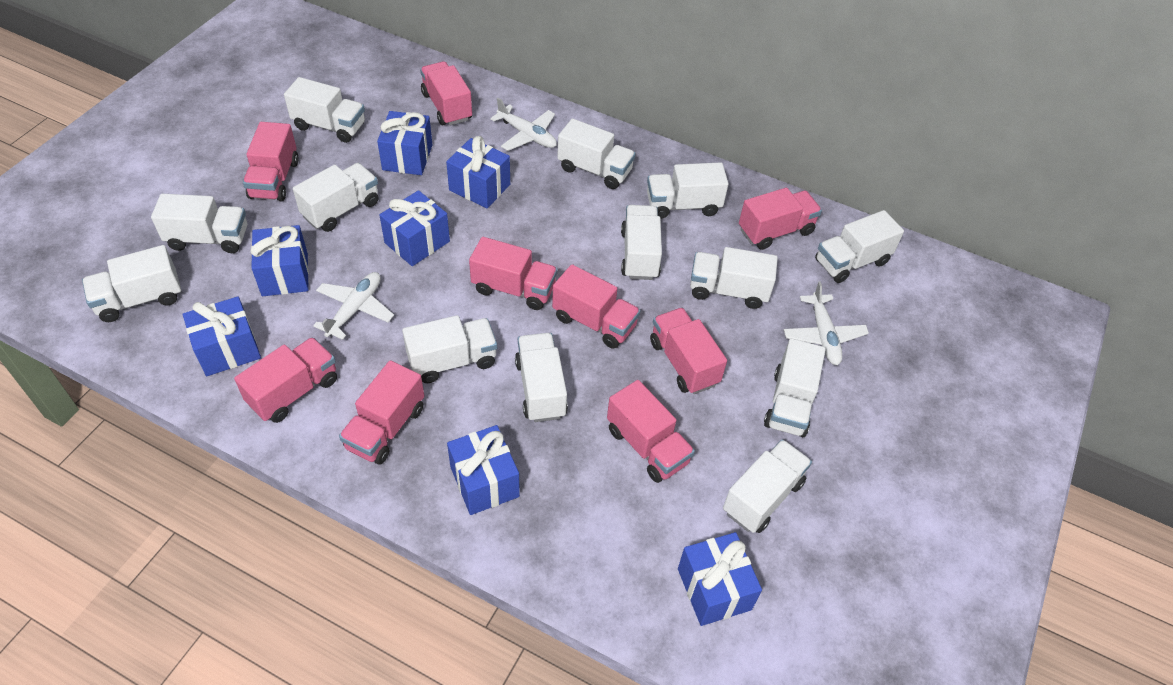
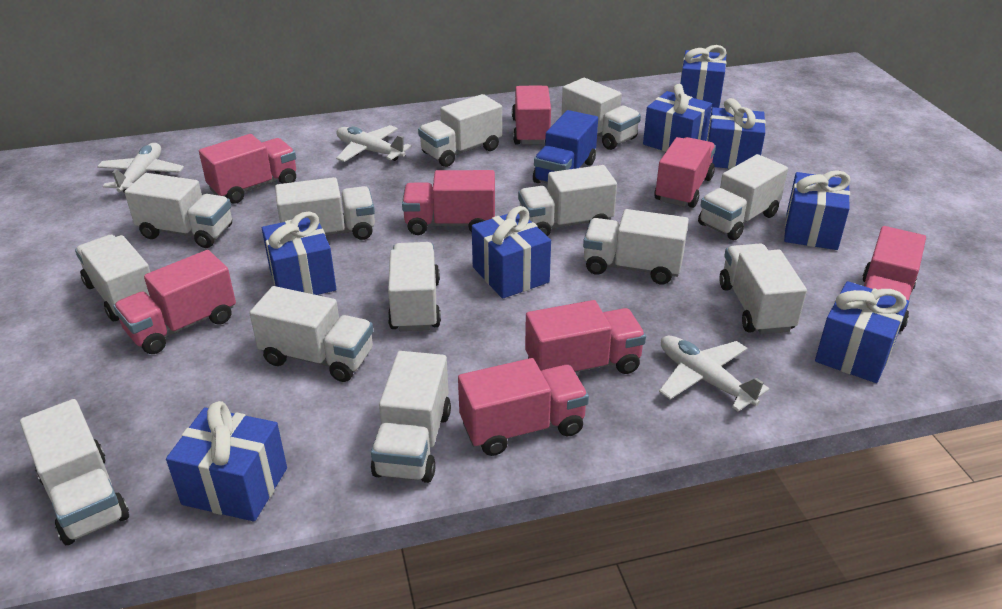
blue gift: [183,296,261,376] [250,225,309,296] [377,111,433,175] [379,190,450,266] [446,136,510,208] [447,425,520,515] [678,532,762,626] = 7 -> [166,401,287,522] [262,212,336,295] [472,206,551,299] [643,84,712,152] [680,45,727,108] [707,98,766,169] [784,170,851,250] [815,281,909,383] = 8
blue truck: none = 0 -> [533,110,598,184] = 1
pink truck: [234,337,337,423] [243,122,299,201] [339,360,424,464] [420,61,472,126] [469,237,558,310] [552,264,640,349] [607,380,695,483] [650,308,727,394] [739,188,822,250] = 9 -> [113,250,236,354] [199,134,296,204] [402,170,495,235] [458,358,589,456] [512,86,551,145] [525,300,646,374] [654,137,716,208] [863,226,926,331] = 8

